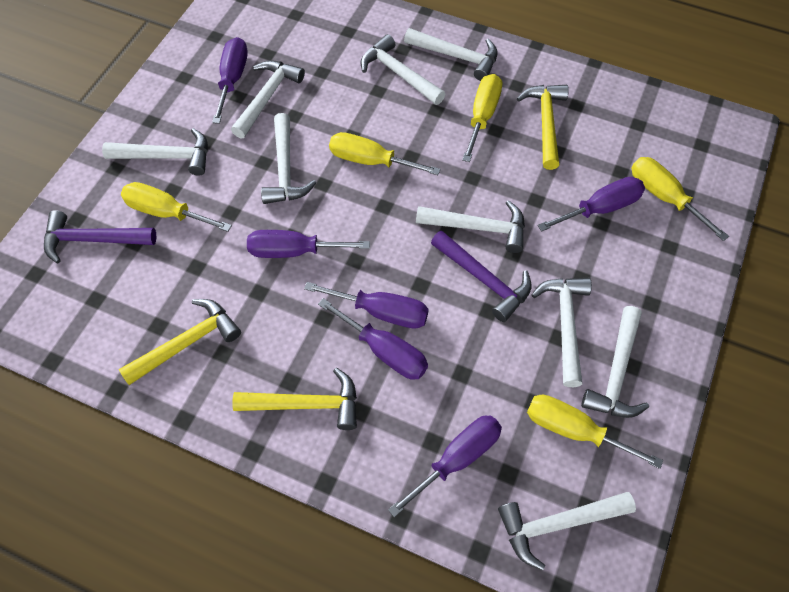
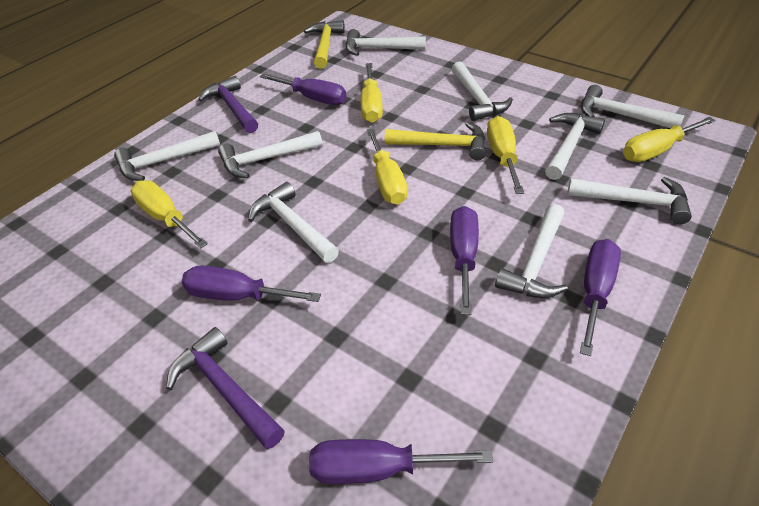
purple screwdriver: [212,37,248,124] [247,230,370,258] [304,282,429,329] [318,298,428,380] [388,415,502,517] [537,177,645,232] = 6 -> [182,265,321,302] [260,73,346,105] [309,439,493,484] [450,206,479,315] [580,239,621,356] = 5
yellow hammer: [119,299,241,385] [232,368,357,430] [517,85,569,170] = 3 -> [304,20,345,69] [385,122,486,160] = 2

